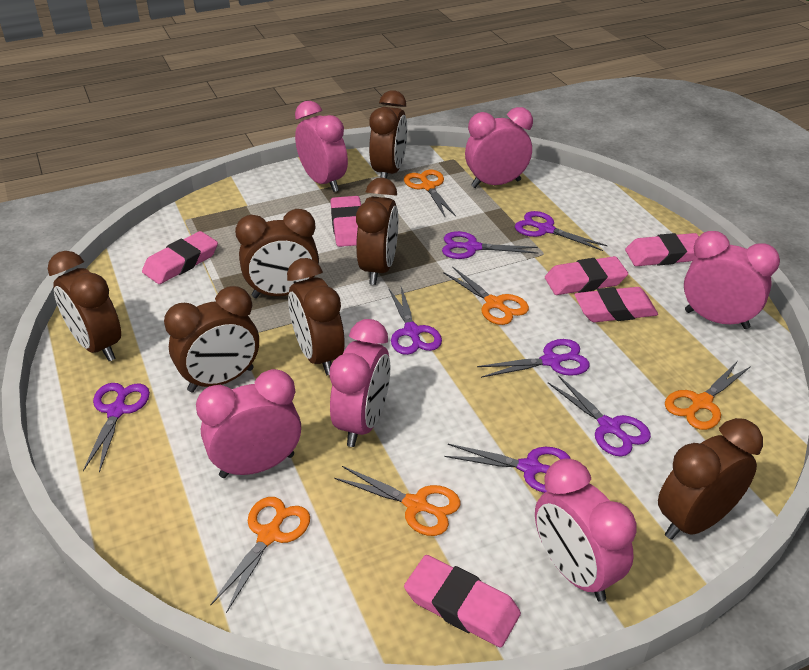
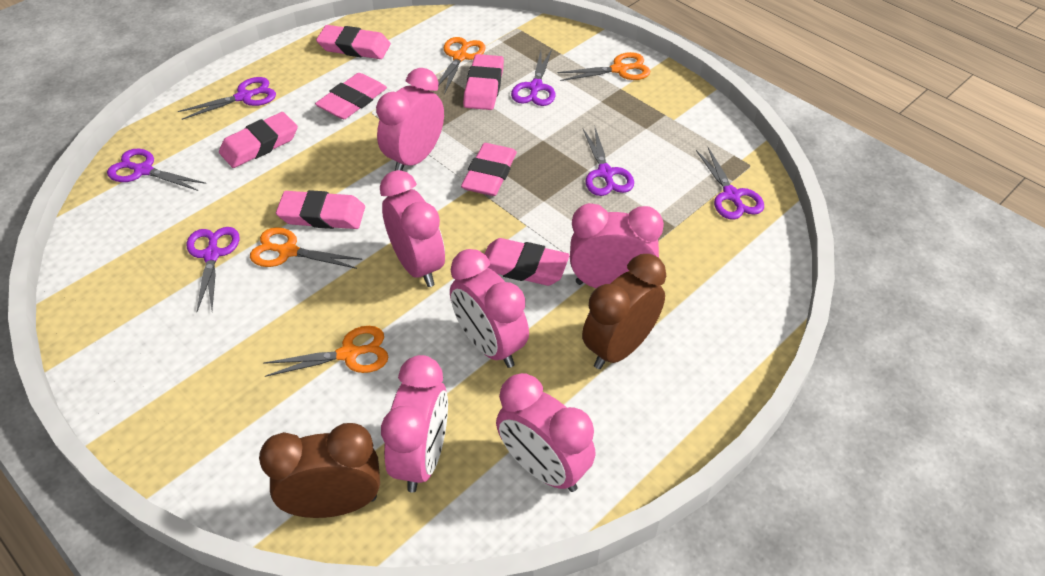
brown clock: [48,251,121,361] [164,286,259,392] [235,209,319,298] [287,258,344,375] [356,178,398,285] [369,90,407,179] [658,418,763,540] = 7 -> [259,423,380,518] [582,254,666,369] = 2
orange scissors: [211,497,310,613] [334,466,461,536] [404,170,456,216] [443,266,529,325] [665,361,751,430] = 5 -> [250,227,362,269] [263,326,388,377] [438,37,486,94] [558,52,650,81] = 4
pink eraser: [142,231,218,284] [330,196,361,247] [404,555,521,647] [545,256,628,295] [574,287,658,322] [625,233,699,266] = 6 -> [219,112,298,168] [276,190,365,229] [315,73,387,119] [316,25,391,59] [461,143,517,196] [463,54,504,110] [485,238,570,286] = 7
purple scissors: [83,383,150,473] [389,287,442,355] [442,231,538,259] [444,444,570,493] [477,339,590,378] [515,211,608,251] [548,375,651,456] = 7 -> [107,149,206,191] [178,77,276,120] [187,227,240,313] [511,49,556,106] [583,128,634,196] [696,147,764,220] = 6

